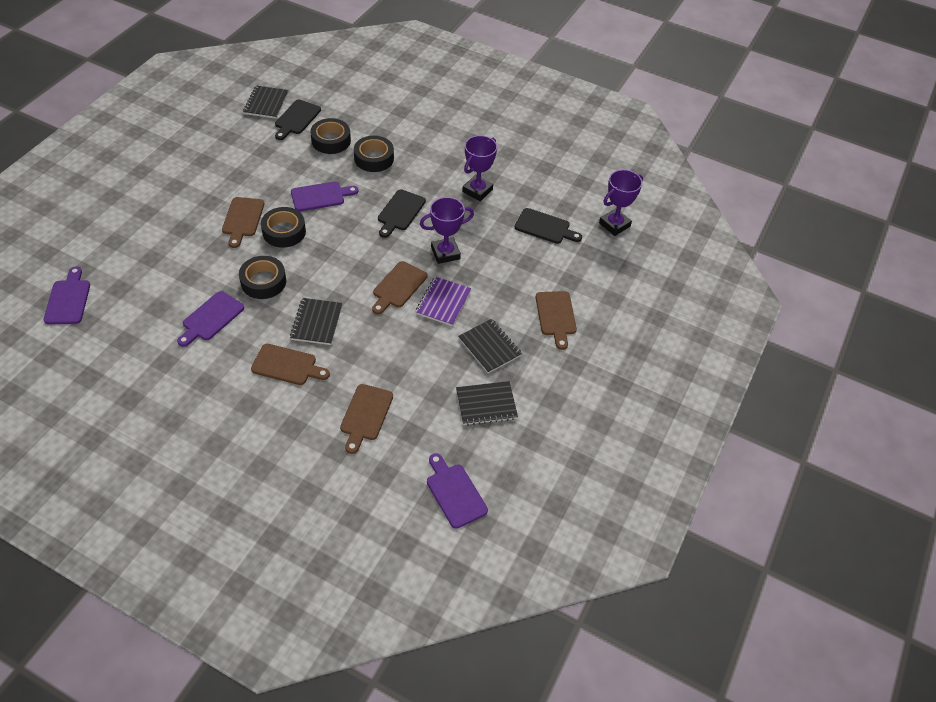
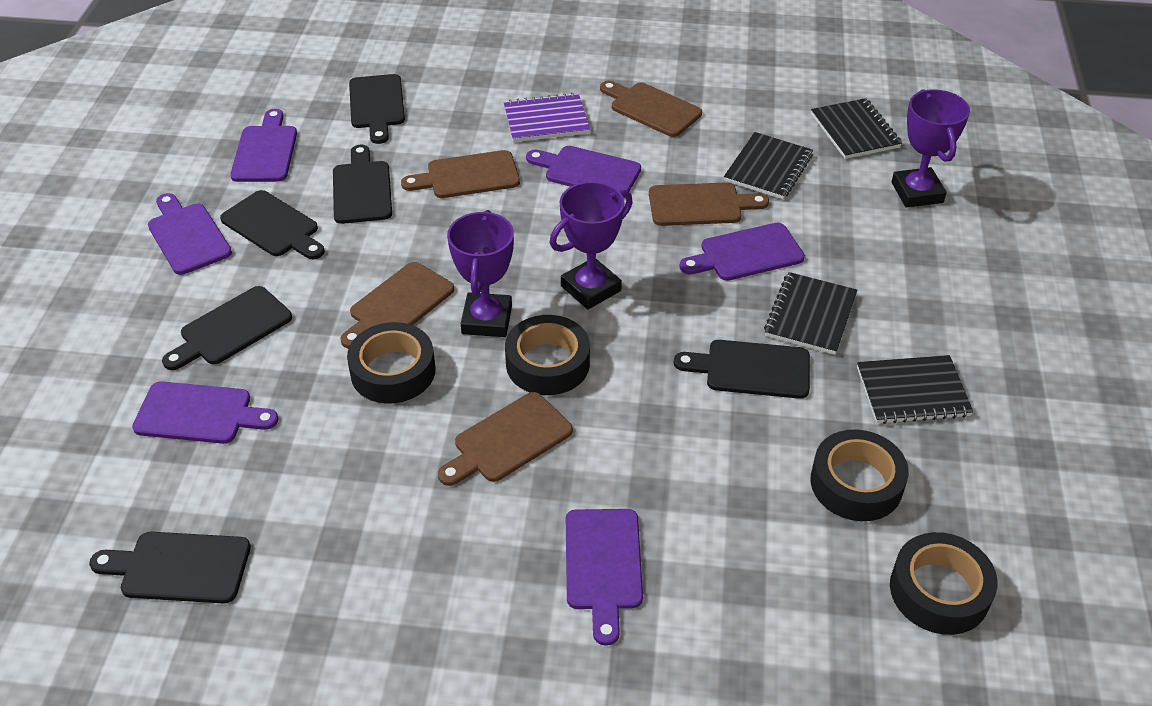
black cutting board: [275,100,321,140] [378,189,426,238] [515,208,582,244] = 3 -> [89,532,251,604] [162,286,292,370] [220,190,325,259] [333,145,392,224] [349,74,405,144] [674,340,810,399] = 6
purple cutting board: [44,266,90,324] [177,291,244,347] [291,181,358,212] [427,453,488,529] = 4 -> [132,381,279,444] [148,193,232,275] [230,109,297,182] [526,146,641,198] [566,509,643,646] [679,223,805,281] = 6

